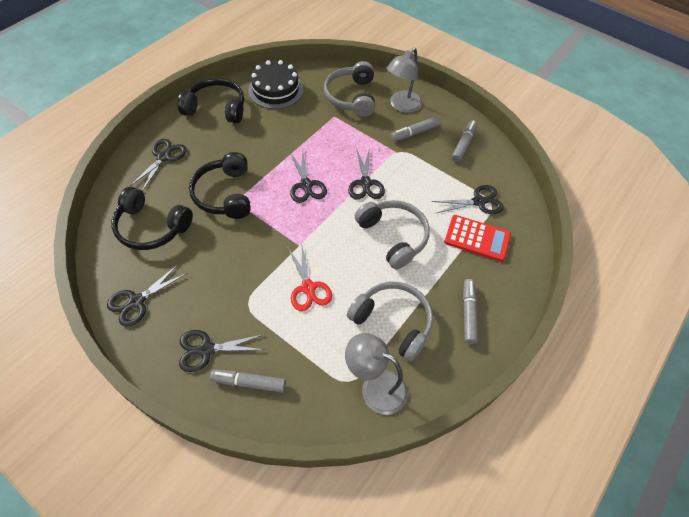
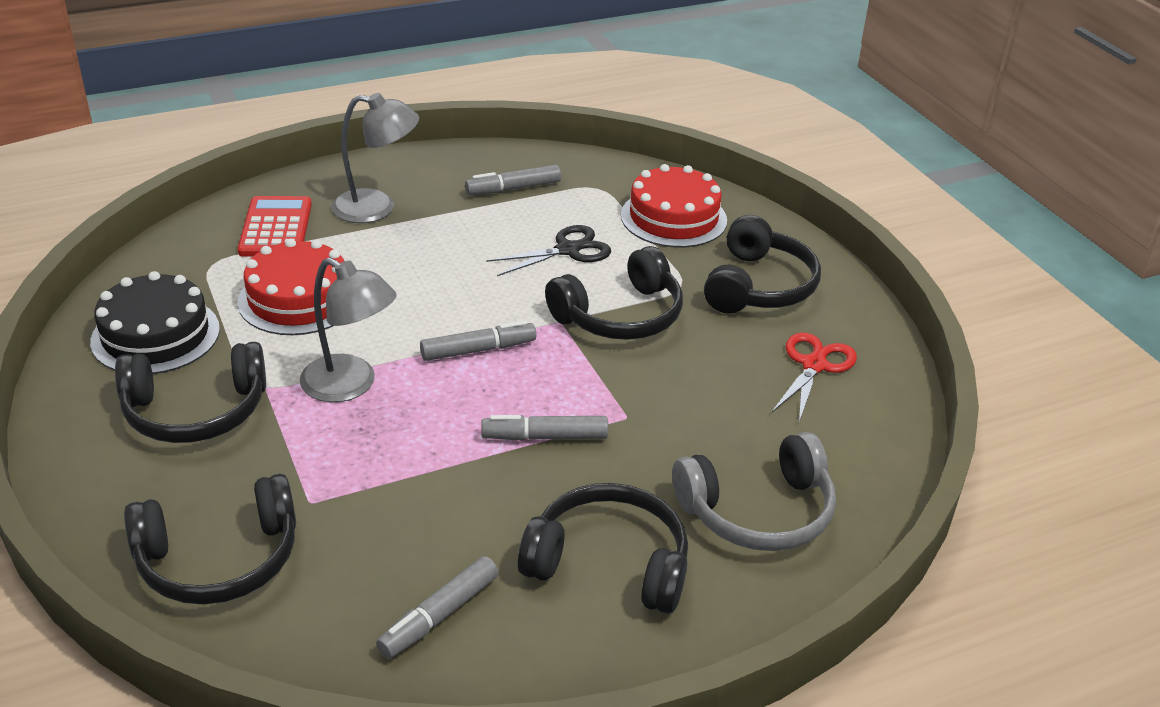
black headphones: [111,187,193,250] [178,77,244,124] [189,152,251,219] = 3 -> [115,342,266,443] [124,474,296,605] [518,483,688,614] [545,246,683,340] [704,215,821,313] = 5
black scissors: [107,264,187,327] [130,139,187,191] [179,330,265,372] [290,151,327,203] [348,148,385,199] [432,185,504,214] = 6 -> [486,225,611,276] = 1
grey headphones: [324,61,375,117] [347,282,433,361] [355,200,430,270] = 3 -> [672,432,836,551] = 1
red cake: none = 0 -> [238,238,344,335] [621,164,727,248] = 2

